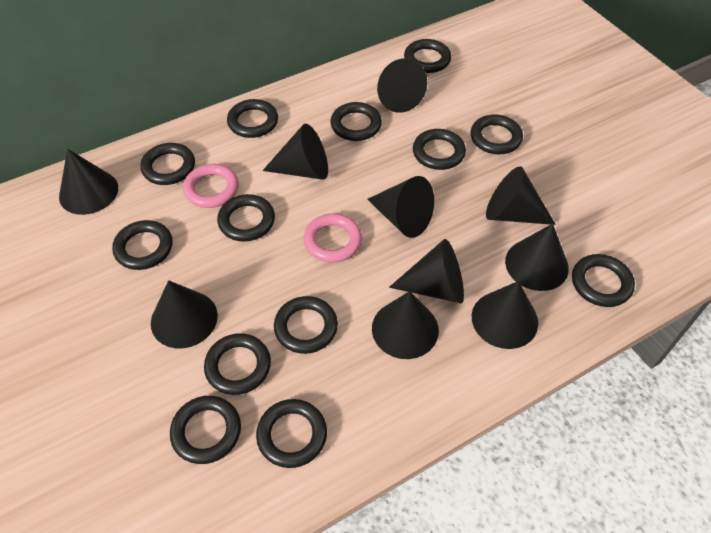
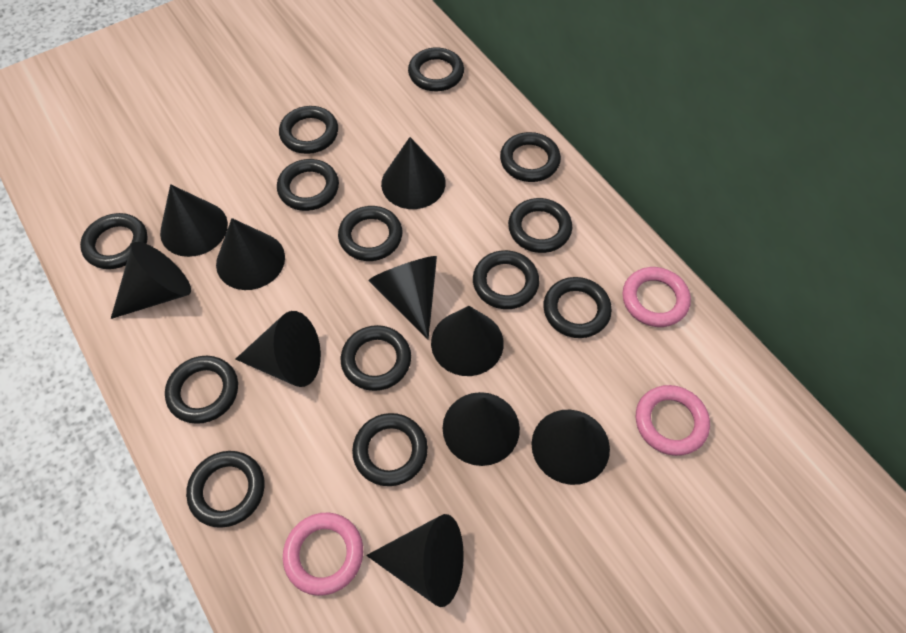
pink ring: [183,164,239,208] [304,213,362,263] = 2 -> [283,512,363,596] [622,267,691,327] [636,385,710,456] = 3

